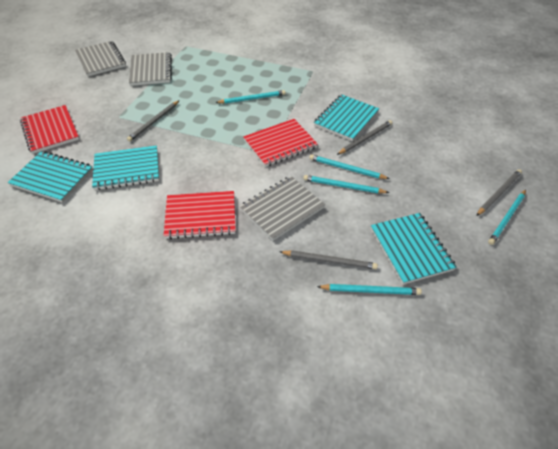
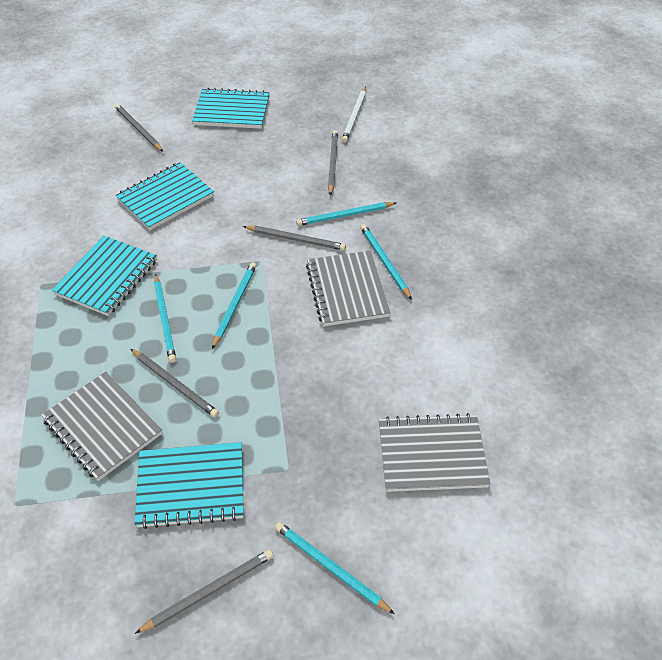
grey pencil: [127,100,179,142] [279,250,378,269] [337,120,392,155] [477,169,522,216] = 4 -> [115,104,163,152] [131,349,219,418] [135,549,273,634] [243,226,346,251] [328,130,338,196] = 5
red notebook: [20,105,79,154] [164,191,236,239] [243,119,318,167] = 3 -> none = 0
white pencil: none = 0 -> [342,87,366,142] = 1

